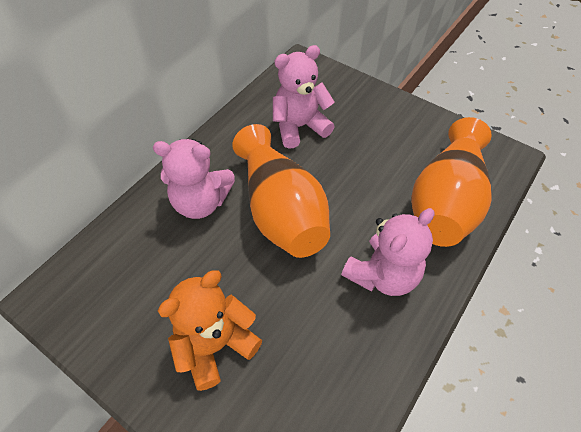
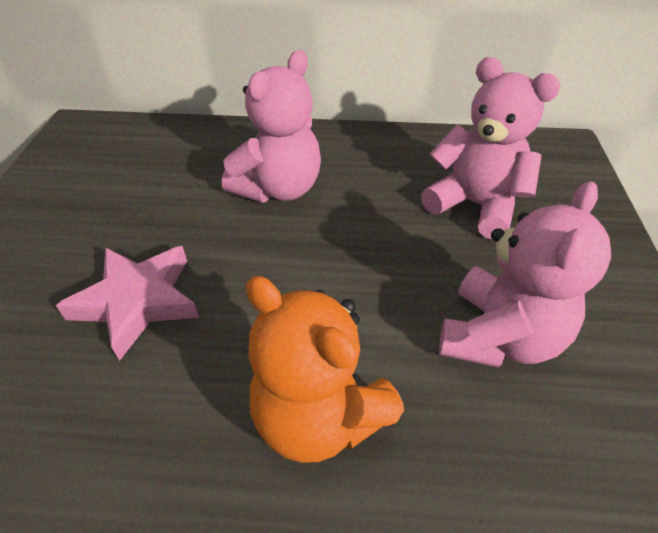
orange vase: [232,124,330,258] [411,117,492,247] = 2 -> none = 0
pink star: none = 0 -> [56,246,199,361] = 1

